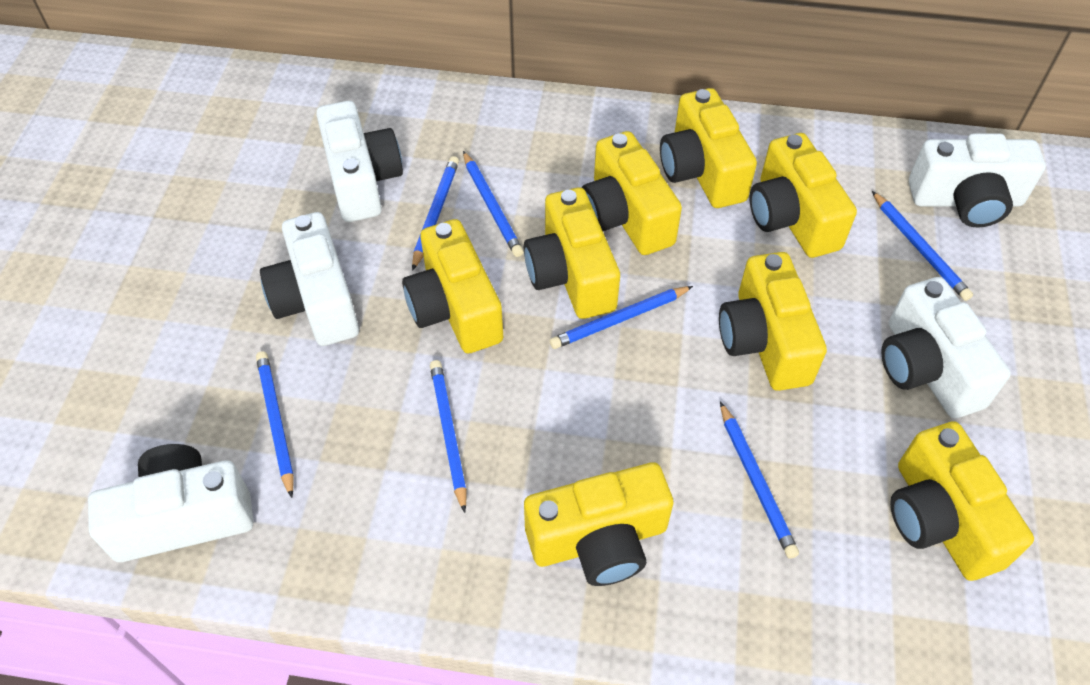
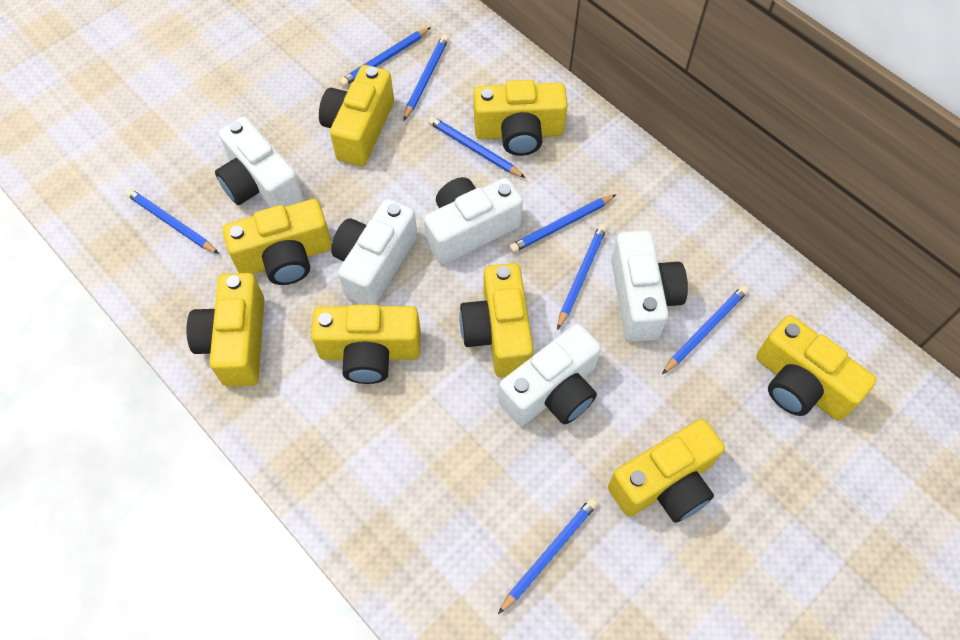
blue pencil: [256,351,294,498] [412,156,459,271] [430,360,467,513] [463,151,524,257] [549,286,693,349] [720,402,799,559] [872,191,973,301] = 7 -> [125,189,219,254] [339,27,431,86] [403,35,449,121] [428,116,526,178] [498,497,598,614] [510,195,616,253] [557,224,607,330] [662,285,748,374] = 8

